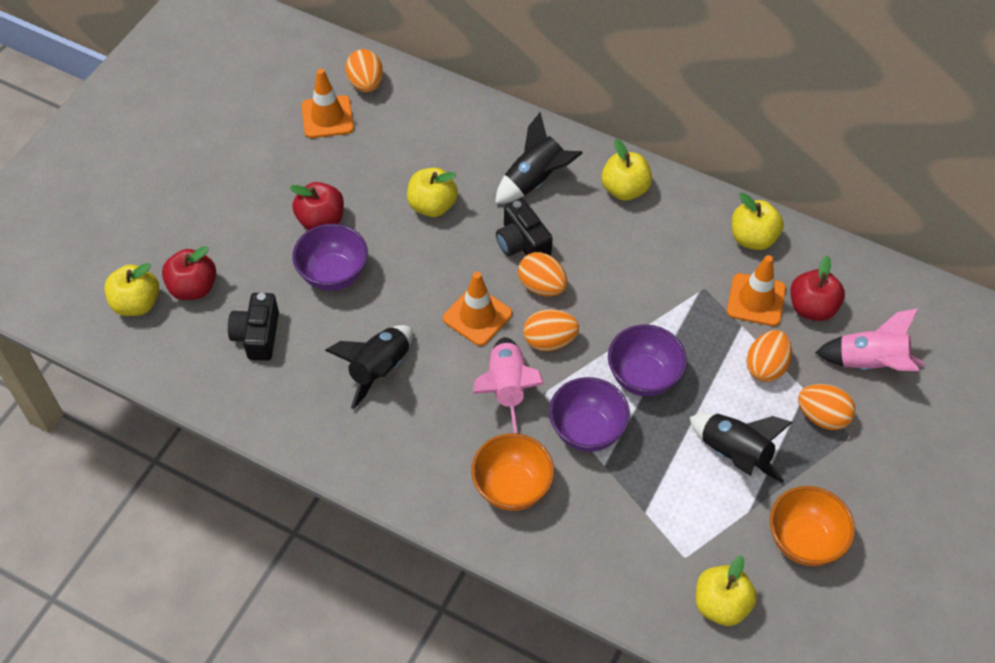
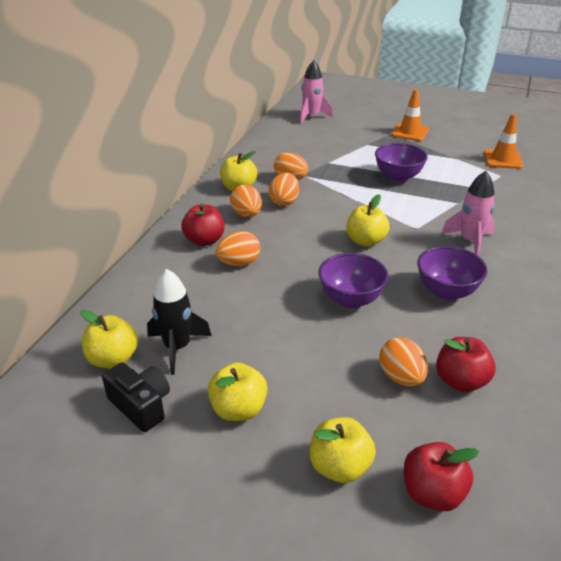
black camera: [228,293,279,361] [496,199,553,256] = 2 -> [102,363,170,432] = 1
black rocket: [325,325,413,409] [495,112,583,204] [689,413,793,483] = 3 -> [147,269,212,375] = 1
orange bowl: [471,433,554,511] [770,486,855,566] = 2 -> none = 0
orange traffic cone: [301,69,354,138] [443,272,512,346] [727,255,786,326] = 3 -> [391,89,429,141] [484,114,523,169] = 2

